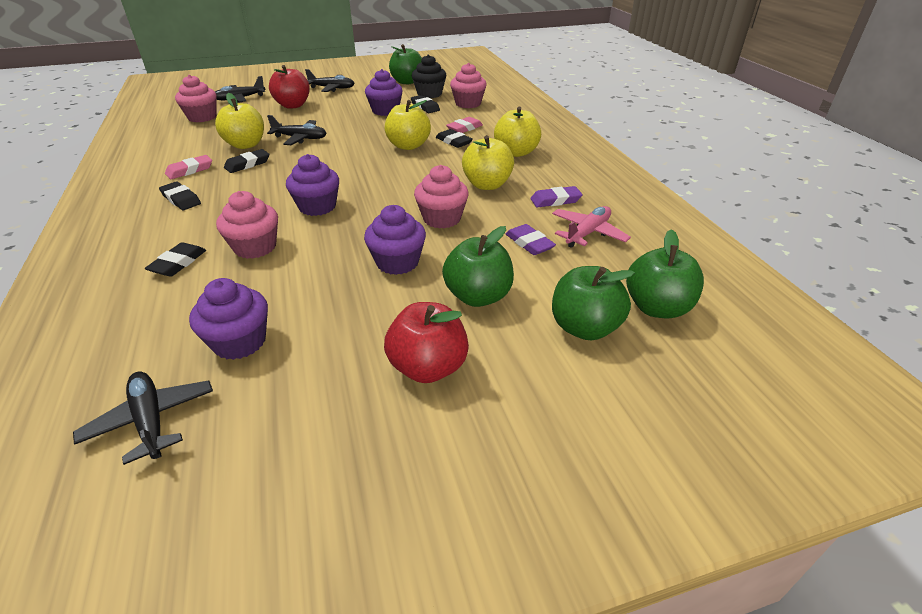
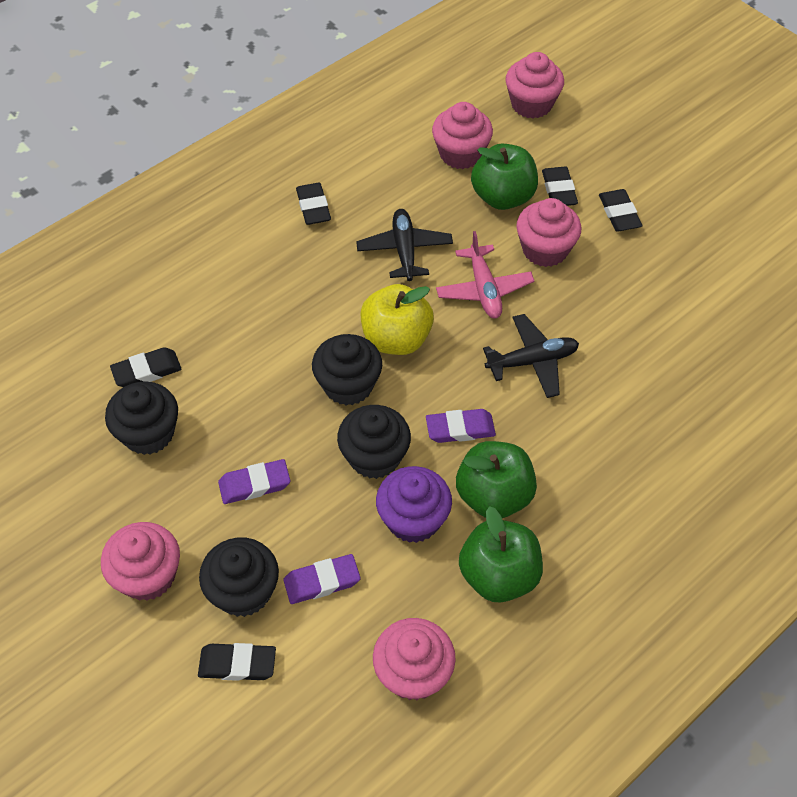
black cupcake: [412,54,446,98] = 1 -> [105,382,178,455] [199,537,279,617] [312,334,382,405] [337,405,411,479] = 4
black plane: [73,372,213,465] [215,76,265,103] [267,115,327,145] [305,69,354,92] = 4 -> [356,209,453,281] [483,314,579,398] = 2
green apple: [389,44,422,84] [442,226,514,307] [552,266,635,340] [626,229,704,318] = 4 -> [456,441,537,518] [459,506,543,603] [471,144,538,210] = 3
pink cupcake: [175,75,217,122] [216,191,278,259] [414,165,469,229] [450,63,487,108] = 4 -> [101,522,180,601] [373,618,456,700] [432,102,493,169] [506,52,564,118] [516,198,581,267] = 5
pink eraser: [165,155,212,179] [446,117,483,133] = 2 -> none = 0
purple cupcake: [189,278,268,360] [286,154,339,216] [364,205,426,275] [365,69,403,116] = 4 -> [376,466,452,543] = 1
purple eraser: [506,224,556,255] [530,186,582,207] = 2 -> [218,459,291,504] [283,554,360,604] [426,409,496,443] = 3
red apple: [269,65,310,109] [384,302,469,383] = 2 -> none = 0
yellow apple: [215,93,264,149] [385,100,431,150] [462,135,514,190] [494,106,541,157] = 4 -> [361,284,434,355] = 1

